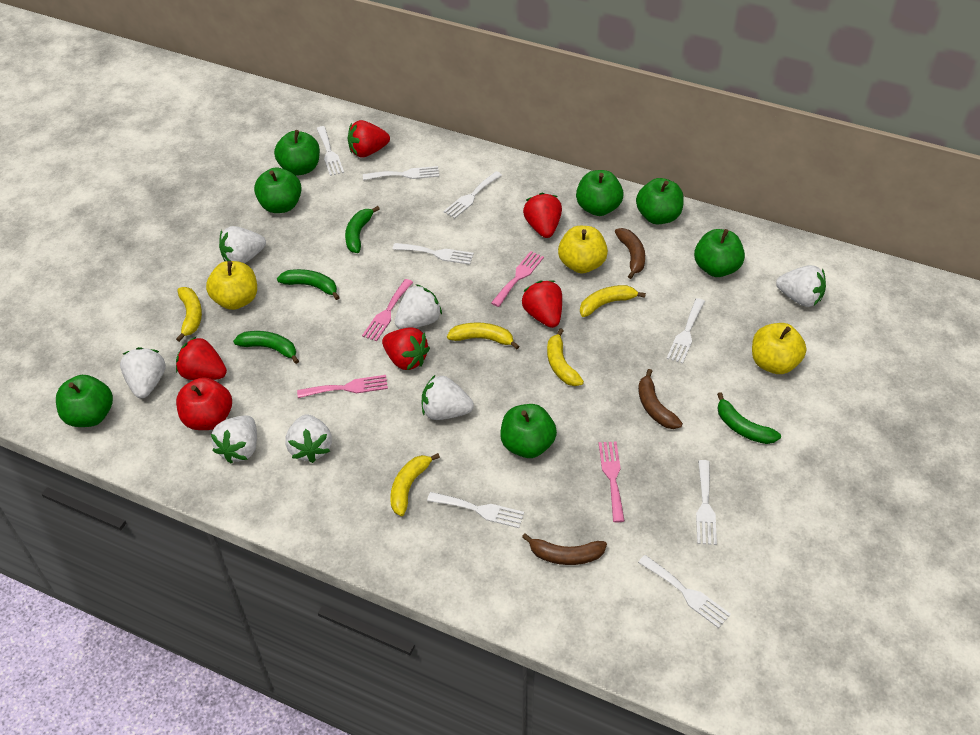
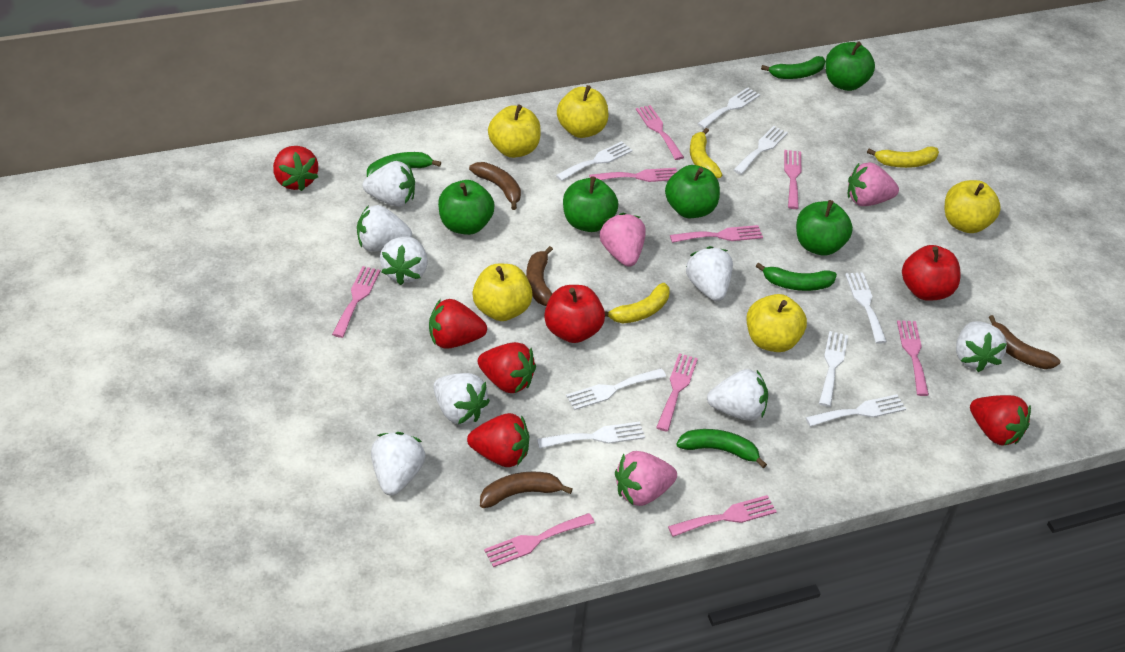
brown banana: [522,533,607,565] [615,228,645,279] [638,369,683,429] = 3 -> [469,162,521,210] [480,472,572,508] [526,246,553,306] [989,315,1060,369] = 4
green apple: [56,375,113,427] [254,168,302,213] [274,130,320,176] [500,404,557,458] [576,170,624,216] [636,178,684,224] [694,229,745,277] = 7 -> [438,180,495,235] [563,176,618,232] [665,165,720,218] [796,200,853,256] [825,41,875,91] = 5
pink fork: [297,375,388,398] [362,279,413,341] [491,251,544,307] [599,442,625,522] = 4 -> [332,266,380,338] [484,513,595,567] [589,168,677,182] [636,105,684,160] [656,353,698,432] [668,495,777,537] [670,225,763,243] [784,150,802,209] [897,320,929,396] = 9
pink strawberry: none = 0 -> [600,213,646,267] [615,451,677,506] [848,162,899,206] = 3
red apple: [176,377,232,430] = 1 -> [544,285,605,343] [902,245,960,301] = 2
white strawberry: [120,347,166,398] [211,415,257,463] [219,226,266,264] [285,414,332,463] [395,284,442,329] [422,375,474,420] [776,265,826,307] = 7 -> [357,205,412,252] [363,161,415,207] [371,432,426,496] [380,237,428,285] [433,373,490,424] [686,246,733,301] [707,369,768,421] [956,321,1007,372] = 8
yellow apple: [206,261,257,310] [558,226,608,273] [752,323,807,374] = 3 -> [472,264,533,321] [488,104,541,158] [557,85,609,138] [747,294,807,352] [945,180,1001,233] = 5
yellow banana: [176,287,202,342] [390,453,440,516] [447,322,519,349] [547,328,584,386] [580,285,646,317] = 5 -> [605,283,670,323] [690,128,722,178] [867,146,939,168] = 3

